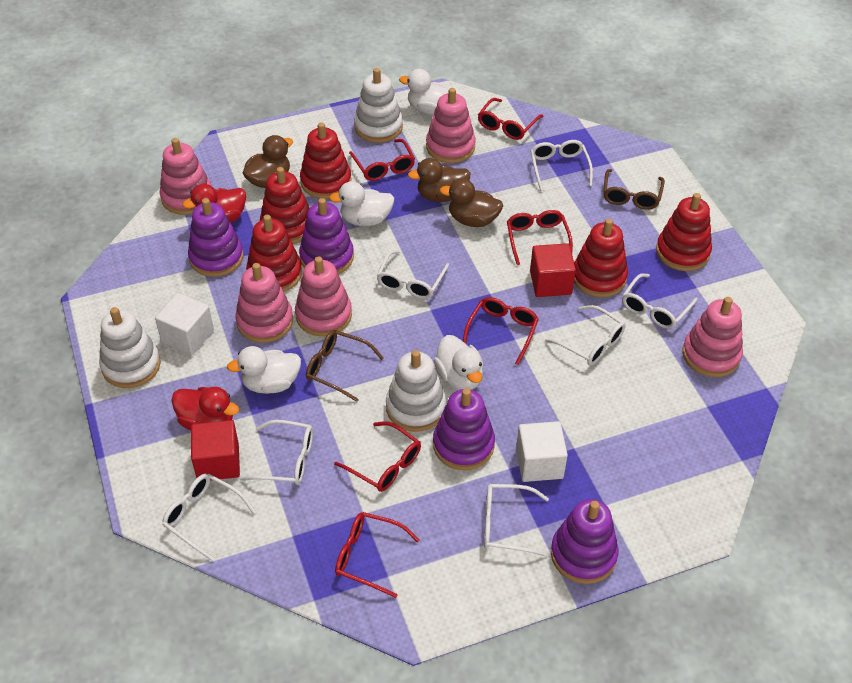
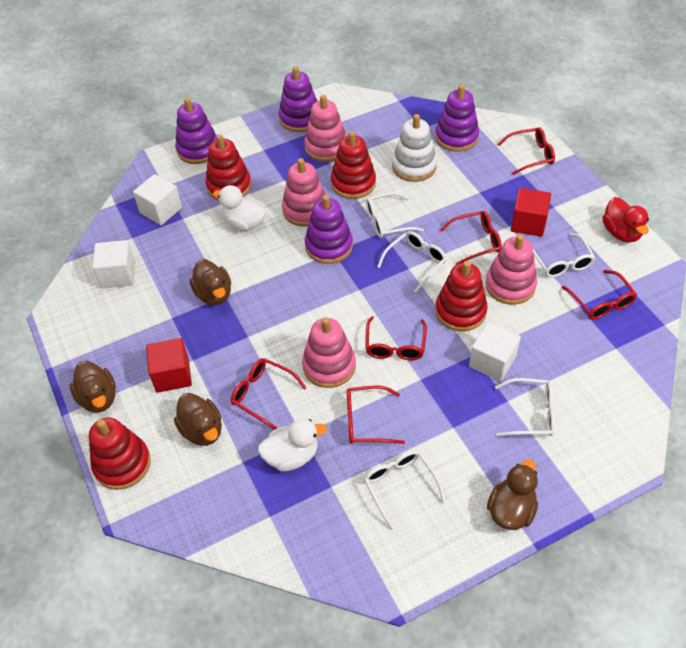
brown duck: [243,135,293,188] [408,158,470,202] [440,178,503,227] = 3 -> [70,361,116,413] [174,393,222,446] [190,259,231,305] [487,459,538,530] = 4
brown glasses: [306,330,384,402] [603,169,665,210] = 2 -> none = 0
pink stacking toy: [160,138,212,215] [235,263,293,343] [295,256,352,336] [426,88,476,163] [682,297,743,377] = 5 -> [282,158,325,227] [302,317,356,388] [304,95,347,162] [485,234,537,305] = 4
red duck: [171,387,239,431] [182,184,246,223] = 2 -> [602,197,649,242] = 1
red stacking toy: [246,215,302,292] [260,167,309,244] [300,122,351,199] [574,219,628,297] [656,193,712,271] = 5 -> [89,418,151,490] [205,134,251,201] [331,131,376,199] [435,261,488,331] = 4
white cube: [155,293,214,355] [516,421,568,482] = 2 -> [92,240,135,288] [133,174,182,225] [469,322,521,381] = 3
white duck: [227,346,301,394] [329,181,394,226] [399,69,449,115] [433,335,483,390] = 4 -> [213,185,266,231] [258,419,327,471] = 2
white glasses: [162,474,256,561] [240,420,313,485] [377,250,449,299] [484,484,549,557] [531,140,593,191] [545,305,625,365] [622,273,698,329] = 7 -> [364,450,446,530] [366,192,424,238] [377,231,447,293] [495,378,555,436] [533,233,595,277] = 5
white stacking toy: [99,307,161,388] [354,68,403,143] [386,350,446,432] = 3 -> [392,114,437,182] = 1

